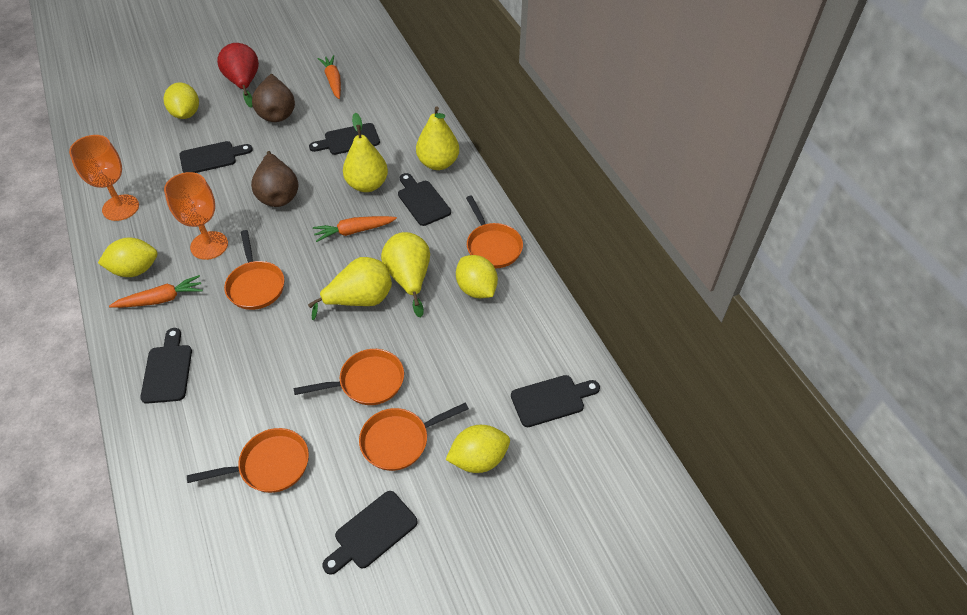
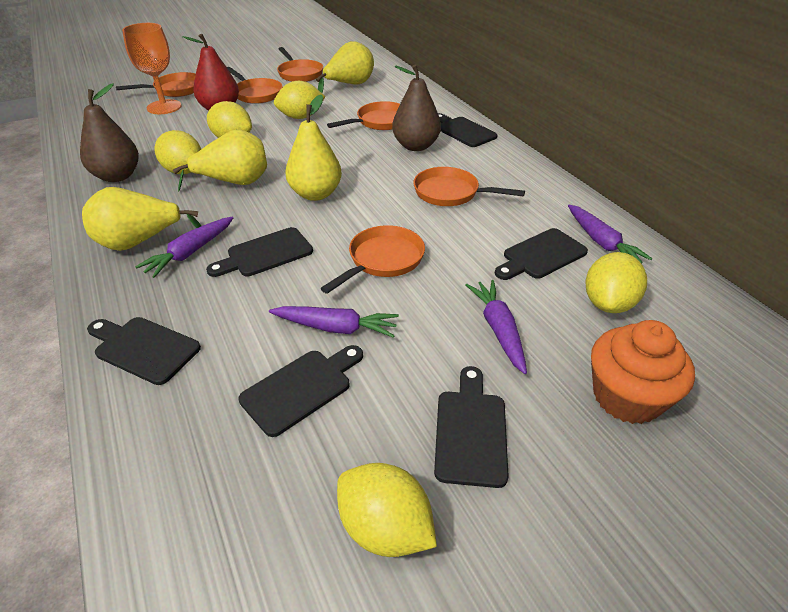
orange carrot: [109,275,203,308] [313,216,397,242] [318,55,341,99] = 3 -> none = 0
orange cupcake: none = 0 -> [591,320,695,424] = 1
orange goblet: [69,135,139,221] [164,172,228,260] = 2 -> [122,23,182,114] = 1
orange pan: [187,428,309,493] [224,230,284,310] [293,349,404,405] [359,402,469,471] [466,196,523,268] = 5 -> [116,72,196,97] [227,67,282,104] [277,47,323,82] [320,225,425,294] [327,101,400,130] [413,167,525,206] = 6
purple carrot: none = 0 -> [135,217,233,278] [269,306,399,338] [465,280,527,374] [568,205,653,264] = 4
yellow lemon: [98,238,158,277] [164,83,199,119] [445,425,510,473] [456,255,498,298] = 4 -> [154,130,201,174] [207,101,252,138] [274,81,325,119] [337,463,437,557] [585,252,647,313] = 5

